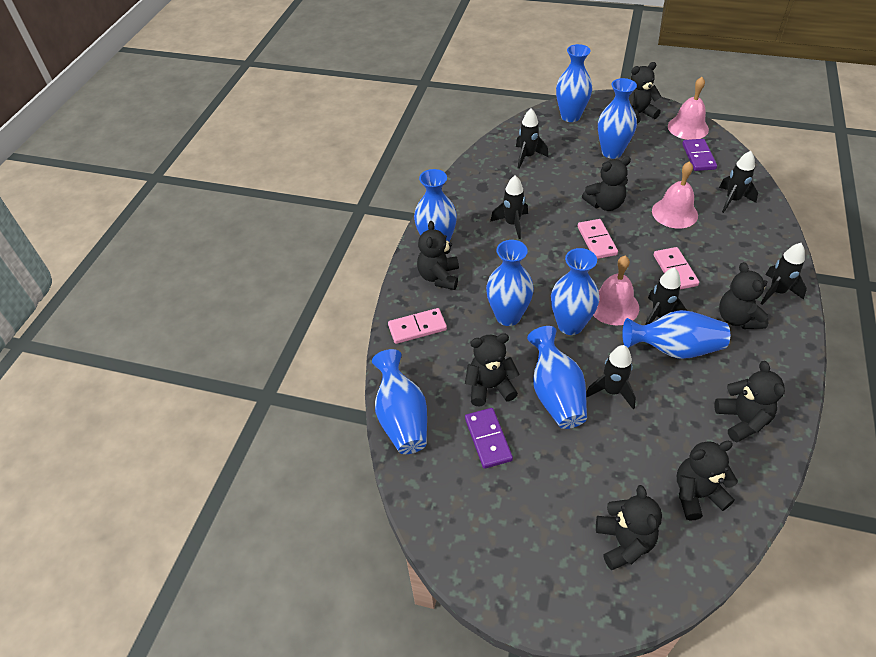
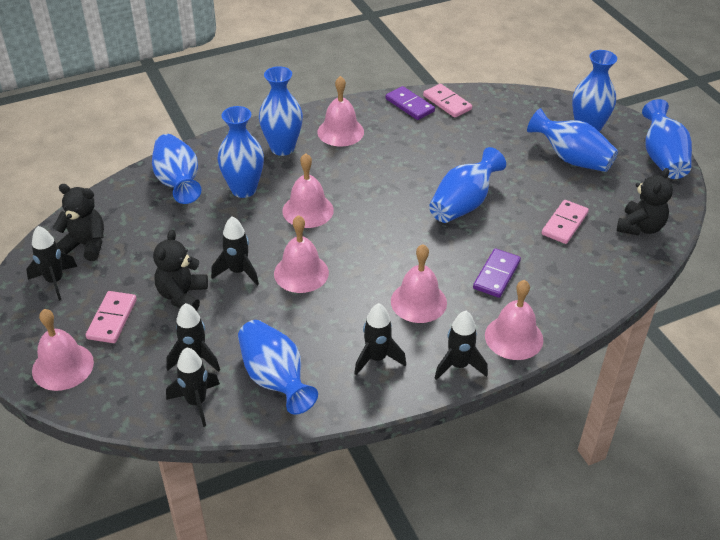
black teddy bear: [417,221,459,290] [465,333,520,406] [582,156,631,211] [596,485,662,570] [629,62,662,124] [677,441,738,520] [714,361,785,443] [719,262,768,329] = 8 -> [53,184,104,261] [153,230,208,311] [617,168,673,236] = 3
pink bell: [593,256,639,325] [652,161,698,228] [668,77,709,140] = 3 -> [32,309,94,391] [274,215,329,293] [282,153,334,228] [317,76,364,146] [391,244,447,323] [485,280,543,360] = 6

